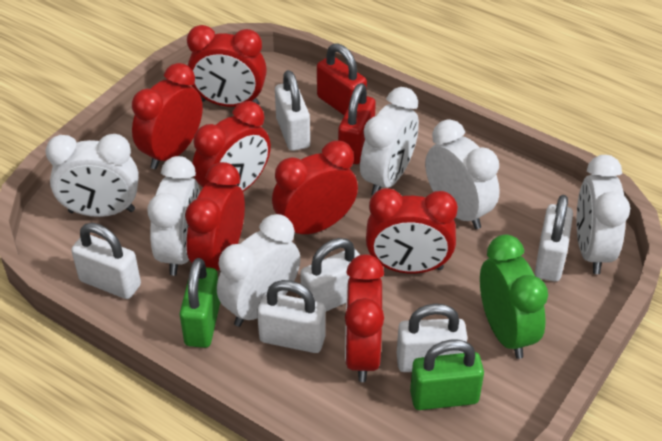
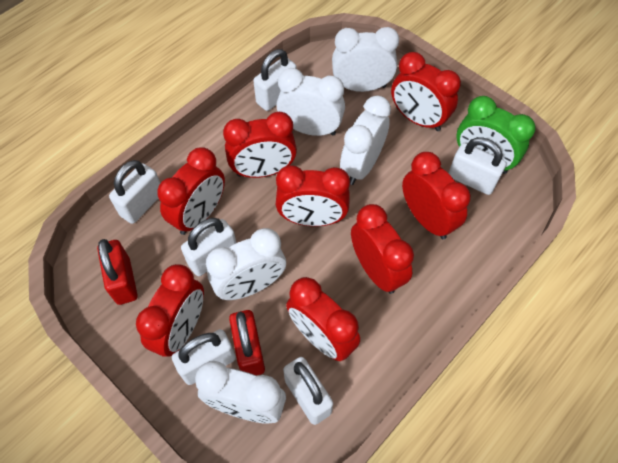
green padlock: [179,258,220,348] [410,340,484,410] = 2 -> none = 0
red clock: [132,63,203,169] [185,162,245,271] [187,25,267,107] [192,101,271,192] [272,140,358,234] [345,254,384,382] [366,188,458,273] = 7 -> [136,264,204,357] [157,147,225,235] [223,112,297,178] [275,165,350,226] [286,277,360,361] [351,204,414,294] [391,52,461,131] [402,152,470,239] = 8
white clock: [46,134,139,217] [147,156,200,276] [217,214,300,327] [360,87,419,196] [425,119,500,229] [577,155,630,274] = 6 -> [195,361,286,424] [206,228,286,300] [276,68,345,136] [332,27,399,92] [340,96,391,185] = 5

